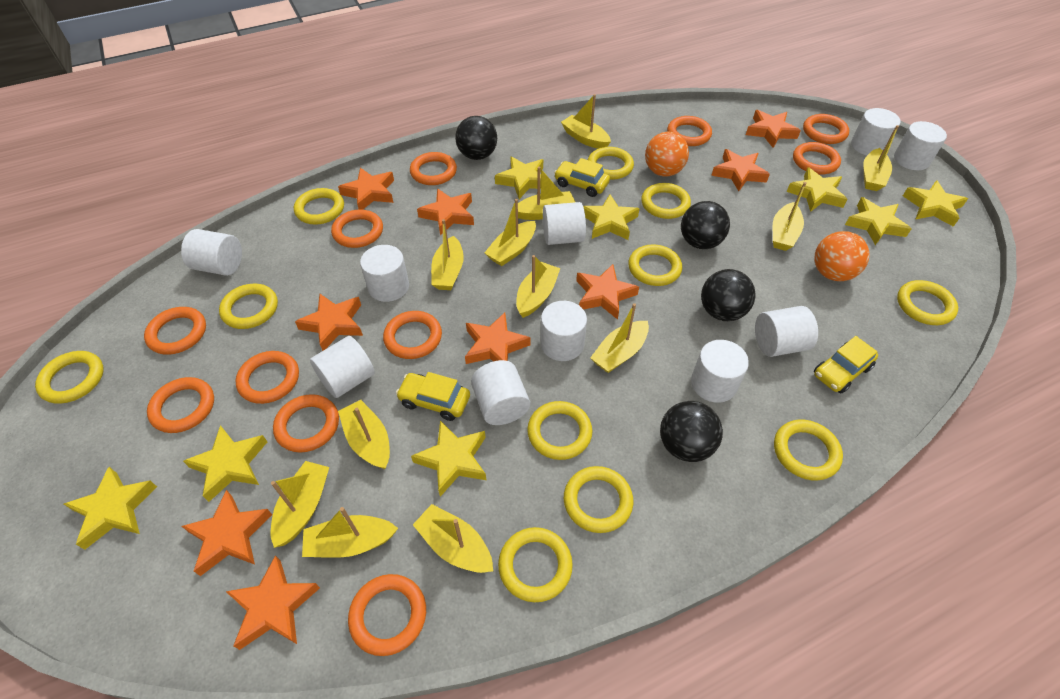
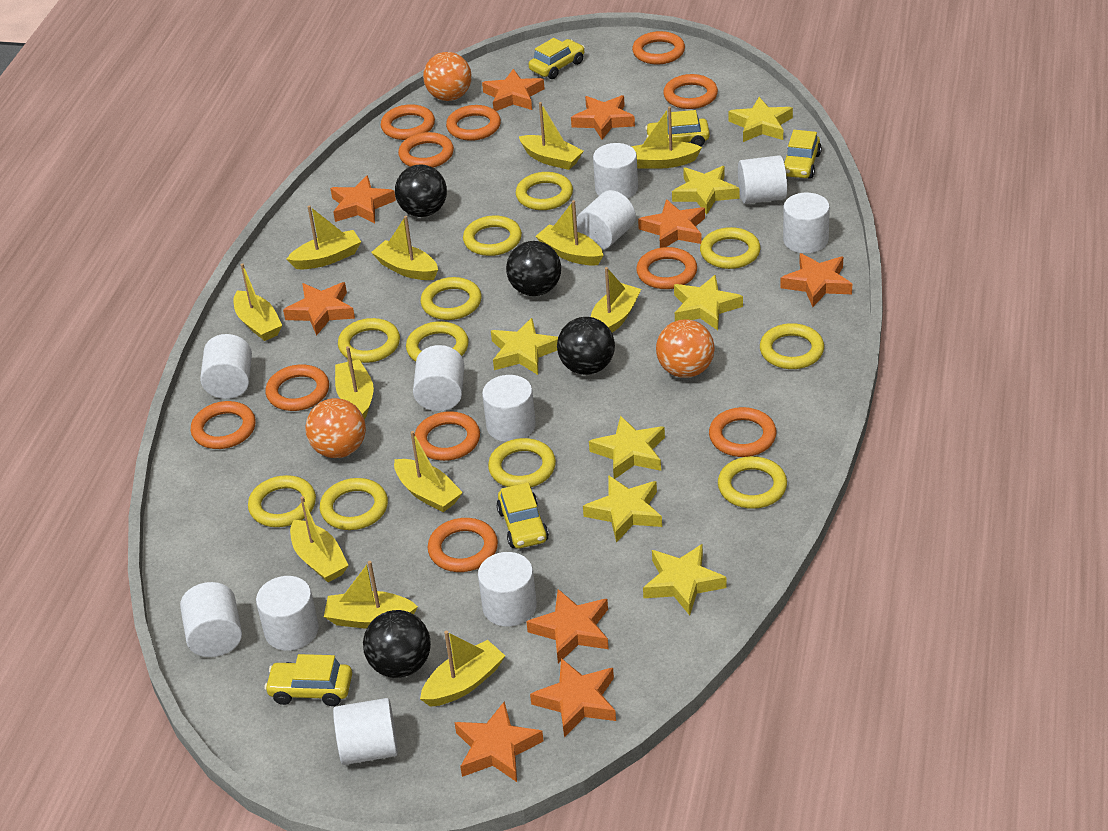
orange ball: [645,132,689,177] [814,231,869,281] = 2 -> [305,398,366,458] [423,52,472,101] [656,319,715,378] = 3
white cylinder: [181,229,242,276] [310,336,375,398] [360,245,409,302] [471,360,530,425] [540,301,587,361] [543,202,586,245] [691,340,749,403] [755,306,818,357] [851,108,901,155] [894,121,947,170] = 10 -> [180,582,242,657] [200,334,252,399] [256,576,319,651] [333,698,398,765] [413,345,464,411] [478,552,537,627] [482,375,536,442] [576,190,636,250] [593,143,638,199] [738,155,787,204] [783,193,830,253] = 11
yellow car: [396,372,470,421] [554,158,610,197] [814,336,878,394] = 3 -> [264,654,352,706] [496,483,549,548] [529,38,585,79] [645,110,710,146] [784,130,822,179] = 5
yellow star: [64,467,157,550] [183,425,267,502] [411,421,486,497] [495,156,543,199] [583,194,639,240] [787,167,848,212] [845,197,911,245] [903,180,968,227] = 8 -> [491,318,558,375] [583,475,662,543] [589,416,665,479] [643,544,727,615] [672,166,739,214] [674,275,743,330] [728,97,793,142] = 7

